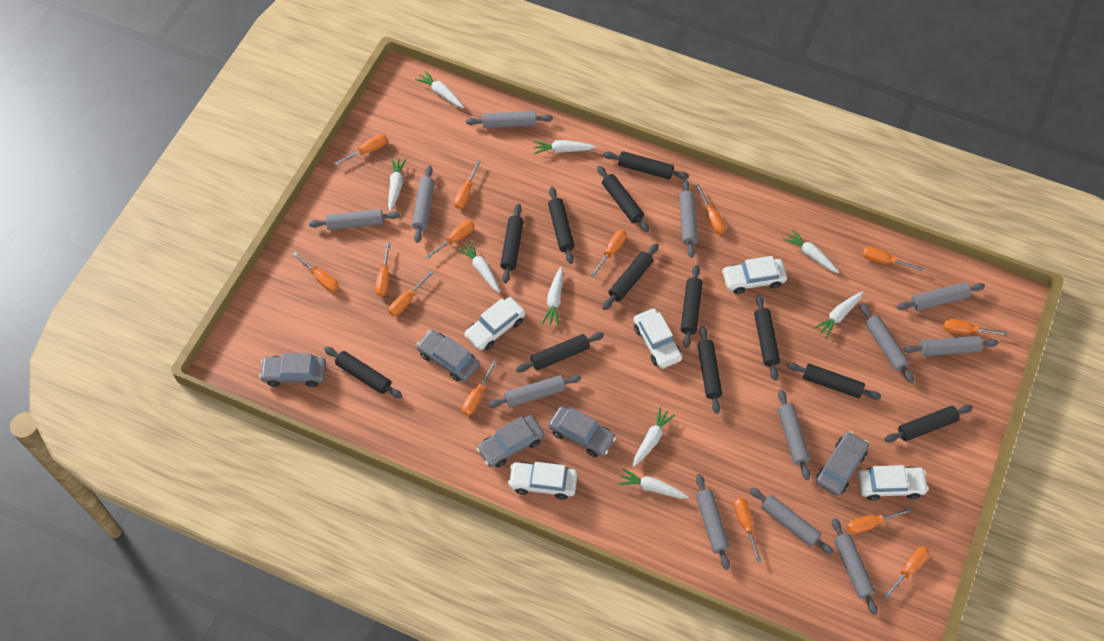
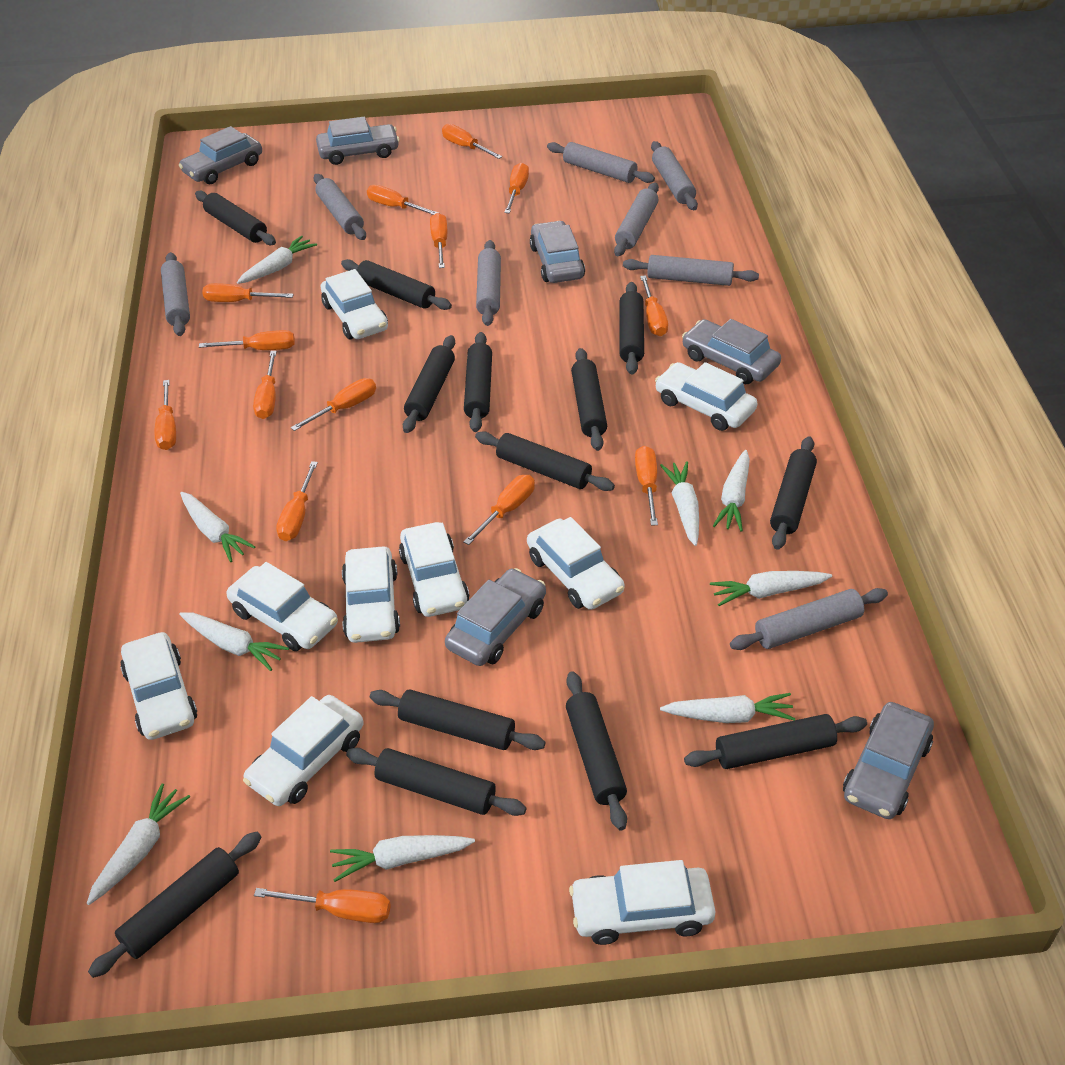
black rolling pin: [324,347,403,399] [500,204,524,283] [516,332,604,372] [548,187,575,264] [597,166,649,232] [603,151,689,179] [603,243,659,310] [681,265,703,348] [697,326,722,414] [754,295,780,380] [787,363,881,400] [884,405,973,442] = 12 -> [88,832,261,978] [195,191,276,245] [341,259,452,310] [346,748,526,816] [370,689,546,750] [403,335,455,433] [464,332,492,432] [475,432,615,491] [566,671,627,831] [571,348,607,451] [619,282,644,374] [684,714,867,769] [770,436,817,550] = 13
grey car: [259,353,326,387] [416,330,480,381] [477,415,544,467] [548,406,616,457] [816,431,869,496] = 5 -> [179,126,262,184] [316,117,400,165] [445,568,546,666] [530,221,585,283] [682,319,781,385] [843,702,934,819] = 6
grey rolling pin: [309,209,400,230] [412,165,435,243] [466,111,553,128] [488,375,581,408] [679,179,698,258] [696,474,730,570] [750,488,834,555] [778,389,810,480] [832,518,878,615] [861,304,914,383] [897,282,985,311] [903,336,999,356] = 12 -> [161,252,190,336] [314,174,366,240] [476,240,501,326] [547,142,655,183] [614,183,659,256] [623,255,759,286] [651,141,698,210] [730,588,888,650] = 8
white car: [464,297,526,351] [508,462,578,500] [634,309,682,369] [722,256,787,294] [858,465,929,501] = 5 -> [120,632,197,740] [227,562,338,651] [243,695,364,806] [321,269,388,339] [342,546,400,643] [399,522,469,617] [527,517,625,610] [569,860,716,945] [655,362,757,431] = 9

